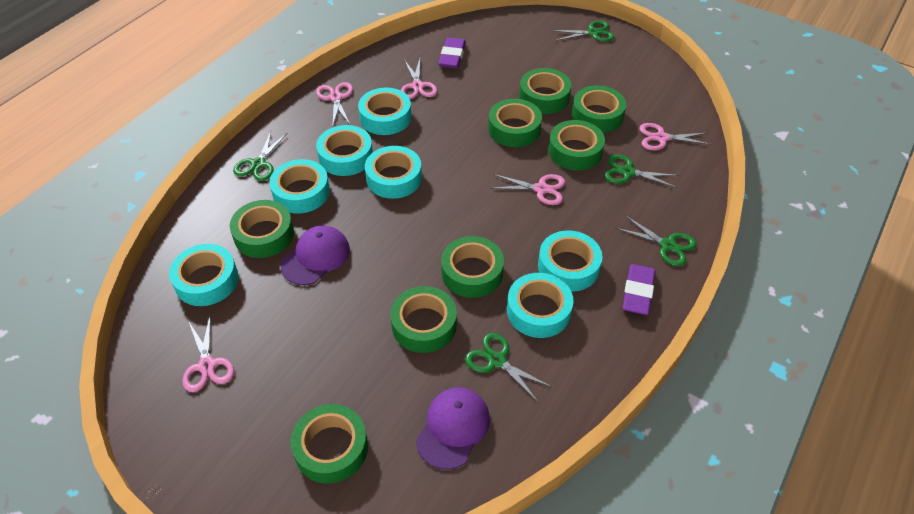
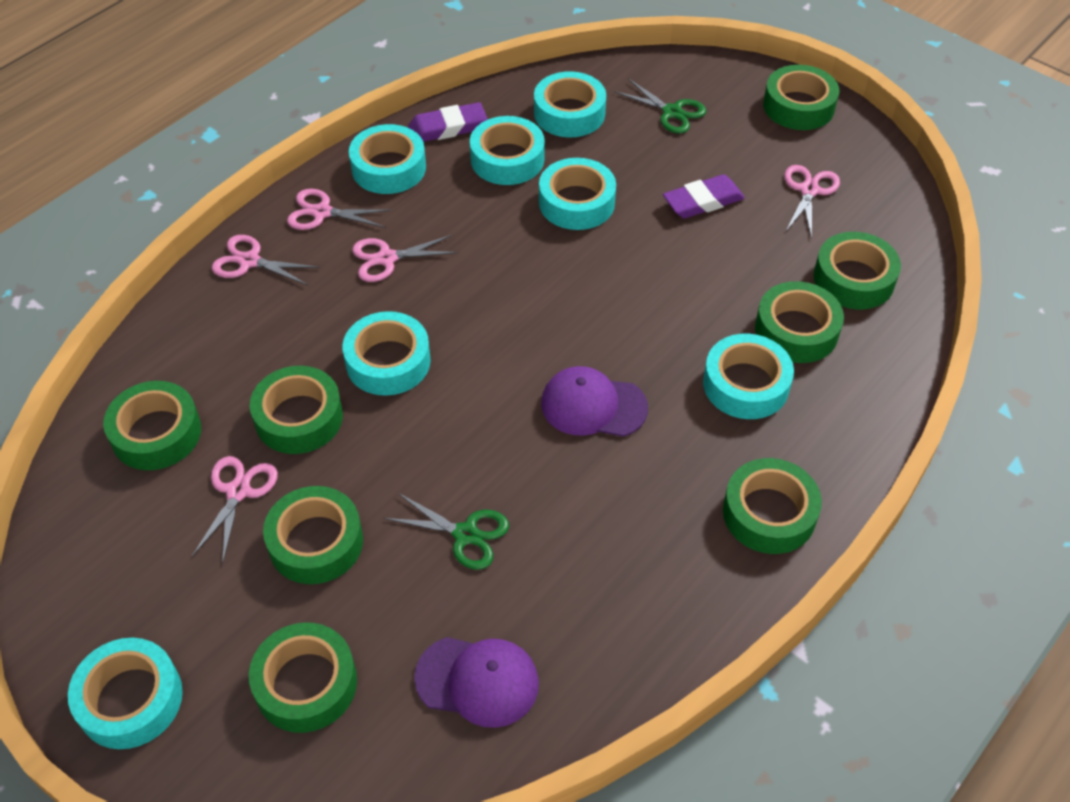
green scissors: [233,131,287,181] [465,333,552,402] [551,20,614,42] [604,154,679,188] [616,215,696,266] = 5 -> [384,493,509,570] [614,78,706,133] = 2

